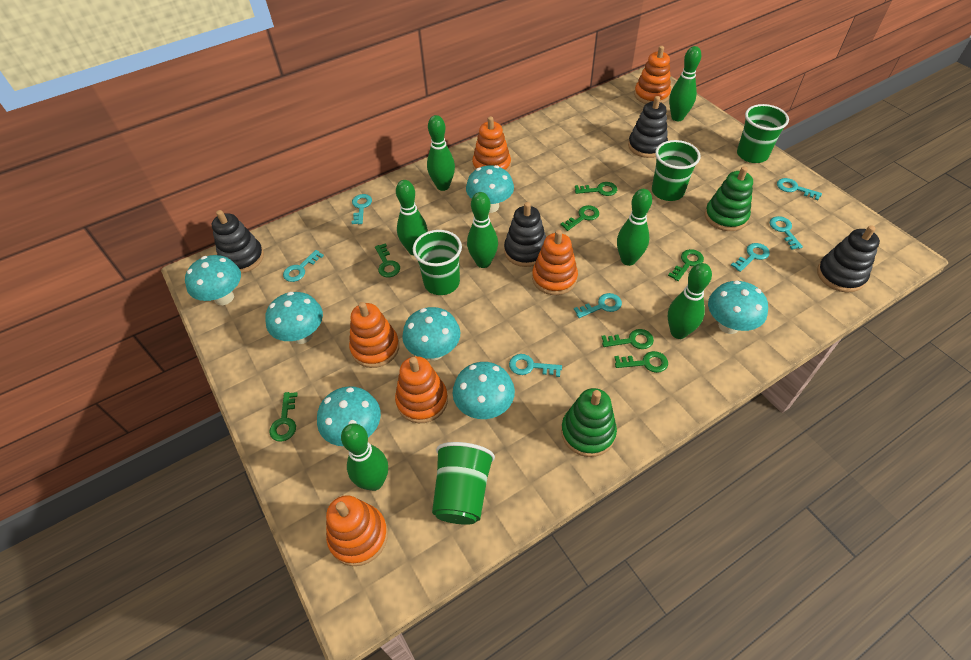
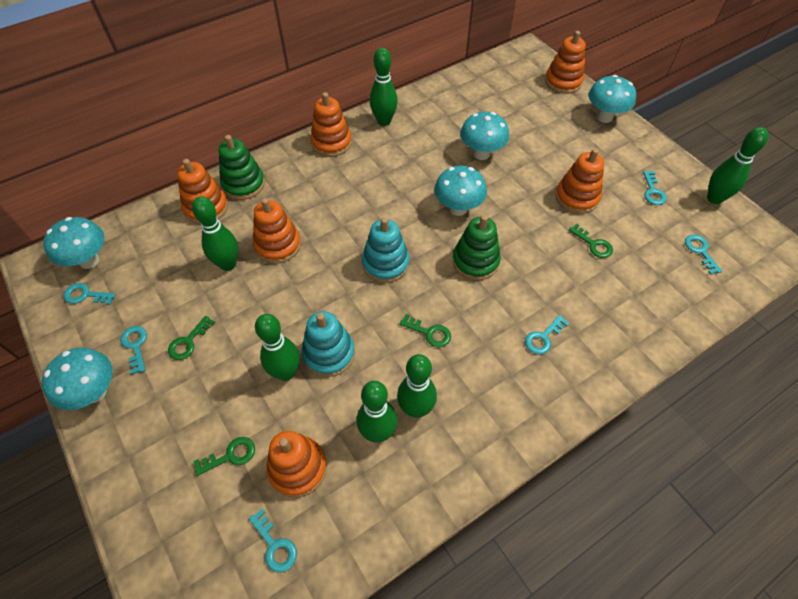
black stacking toy: [212,210,264,273] [504,202,546,267] [628,96,668,158] [817,225,880,292] = 4 -> none = 0
green bowling pin: [341,423,388,491] [396,180,428,255] [427,115,455,191] [467,192,498,268] [617,189,652,266] [668,263,712,339] [669,46,701,121] = 7 -> [192,196,238,271] [255,314,300,381] [357,381,397,443] [370,48,398,126] [397,354,437,418] [707,127,769,204] = 6
green cup: [413,230,462,295] [432,442,495,525] [652,140,701,201] [737,104,789,163] = 4 -> none = 0
green key: [269,392,298,441] [375,243,400,277] [560,205,599,231] [575,182,617,196] [601,329,654,349] [615,351,668,373] [668,249,704,281] = 7 -> [168,316,215,360] [193,437,255,476] [400,314,451,347] [569,223,613,258] = 4
turquoise key: [283,250,324,282] [352,194,372,224] [509,354,562,377] [574,293,622,318] [731,243,770,272] [770,216,803,250] [777,178,822,200] = 7 -> [64,283,116,305] [120,326,147,375] [249,509,297,573] [525,315,569,354] [643,171,667,205] [685,234,722,275] = 6
turquoise mushroom: [185,255,241,305] [265,292,323,344] [317,386,381,446] [402,307,460,360] [452,362,515,419] [466,165,514,213] [708,280,768,334] = 7 -> [42,348,113,410] [43,217,104,269] [434,166,487,216] [460,112,509,160] [588,75,636,123] = 5
turquoise stacking toy: none = 0 -> [302,311,355,377] [362,217,409,283] = 2

